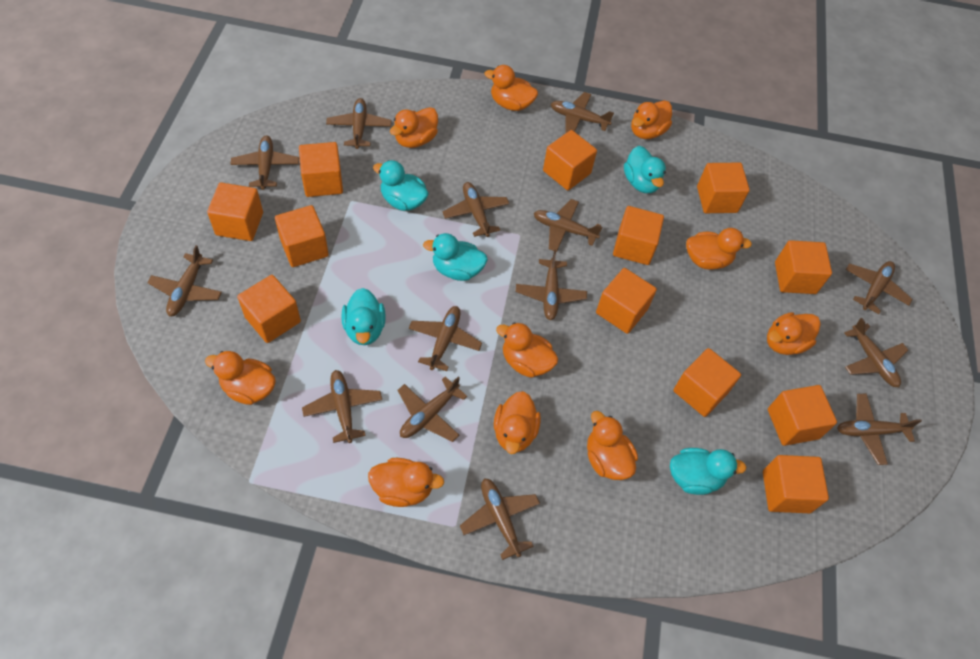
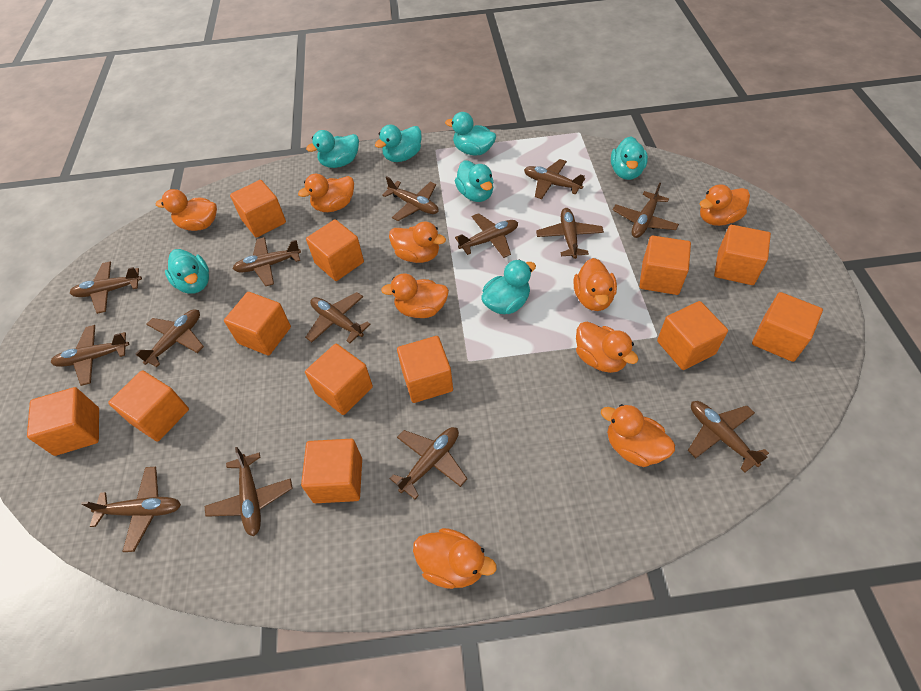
orange duck: [205,351,276,405] [368,458,444,507] [390,107,438,148] [484,65,538,111] [494,391,541,454] [496,322,558,378] [587,411,638,480] [631,100,672,139] [686,228,752,270] [767,312,821,355] = 10 -> [156,189,217,231] [298,174,354,212] [381,273,449,318] [389,222,446,263] [413,528,497,589] [573,258,617,311] [576,322,639,373] [601,404,675,467] [700,184,750,226] = 9
turquoise duck: [341,288,386,345] [373,160,429,211] [423,233,488,281] [624,146,666,193] [670,448,747,495] = 5 -> [165,249,209,294] [306,130,359,168] [375,125,422,162] [445,112,496,155] [455,160,493,202] [481,260,536,314] [611,136,648,180] = 7

